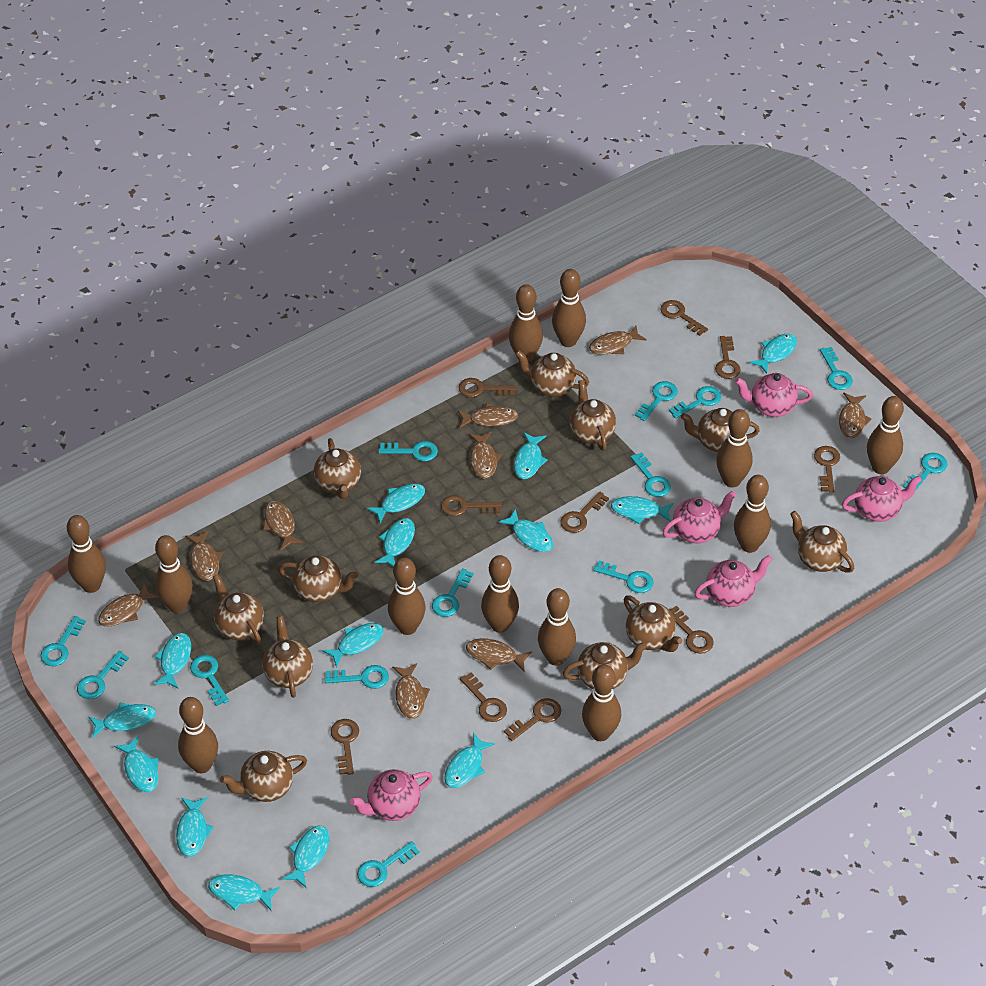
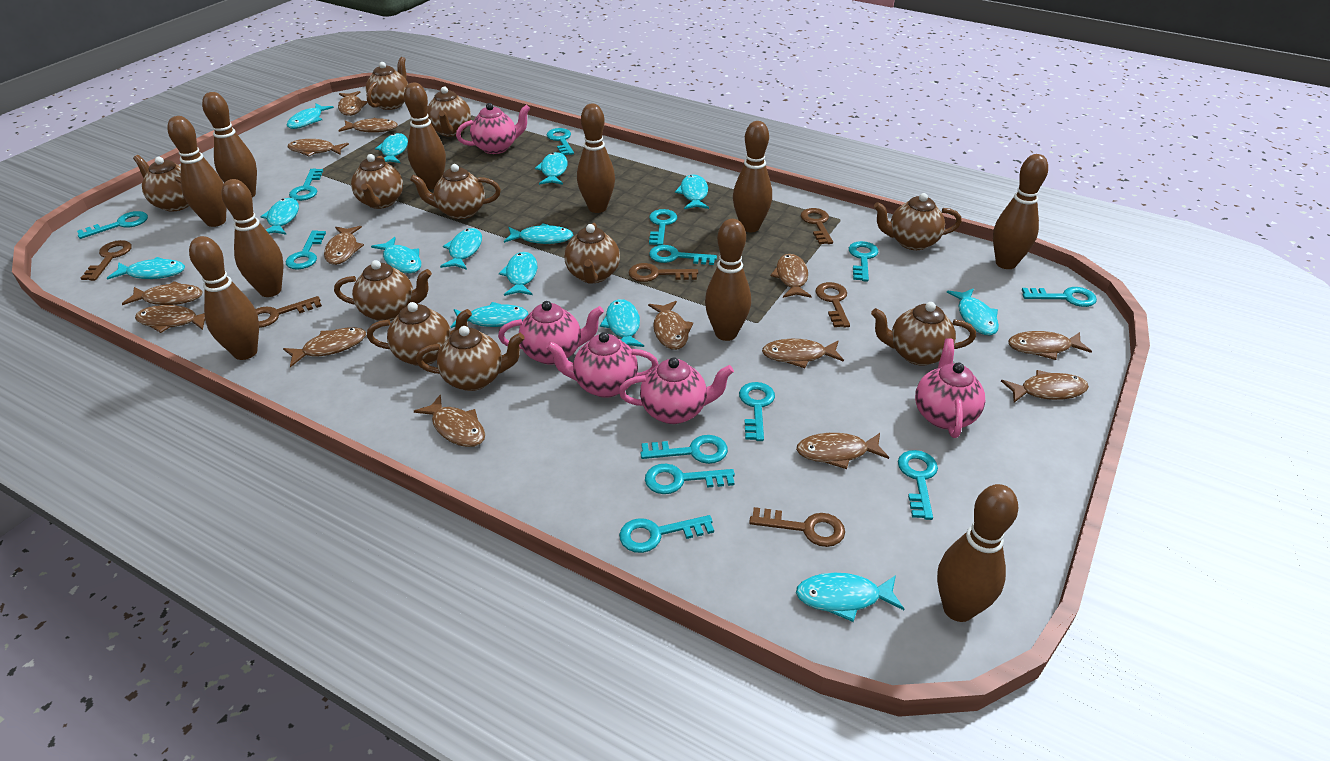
brown bowling pin: [67,515,106,593] [155,535,193,613] [178,697,218,773] [388,557,425,635] [481,555,519,633] [509,284,543,362] [538,588,576,666] [552,269,586,347] [582,664,621,741] [716,409,752,487] [734,475,771,553] [867,396,904,474] = 12 -> [167,116,227,227] [189,236,259,360] [202,92,257,198] [222,179,284,297] [404,83,446,189] [577,104,615,213] [705,219,751,341] [733,121,772,232] [937,484,1018,622] [993,154,1048,269] = 10
brown fish: [98,582,158,627] [185,530,223,581] [263,500,303,550] [392,663,430,719] [458,403,518,428] [466,638,532,671] [469,432,502,479] [589,326,647,355] [839,392,872,438] = 9 -> [122,281,202,305] [135,305,205,333] [283,327,366,367] [287,139,349,156] [324,226,364,265] [338,91,368,116] [338,118,398,133] [414,395,485,447] [648,301,693,350] [762,339,844,368] [770,254,812,298] [796,433,889,469] [1001,370,1089,403] [1008,331,1092,360] = 14
brown key: [331,719,359,775] [441,495,501,516] [458,378,516,397] [460,672,507,722] [504,698,561,741] [560,492,609,533] [661,300,708,336] [669,606,714,654] [715,336,741,379] [814,446,840,493] = 10 -> [81,240,132,281] [255,296,322,328] [629,263,698,282] [749,507,845,547] [801,208,833,244] [816,282,850,328] = 6

